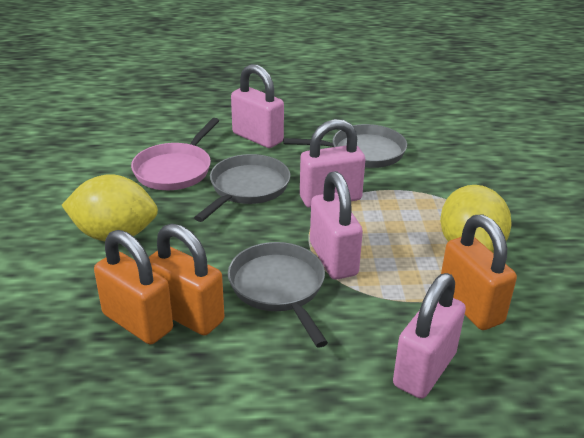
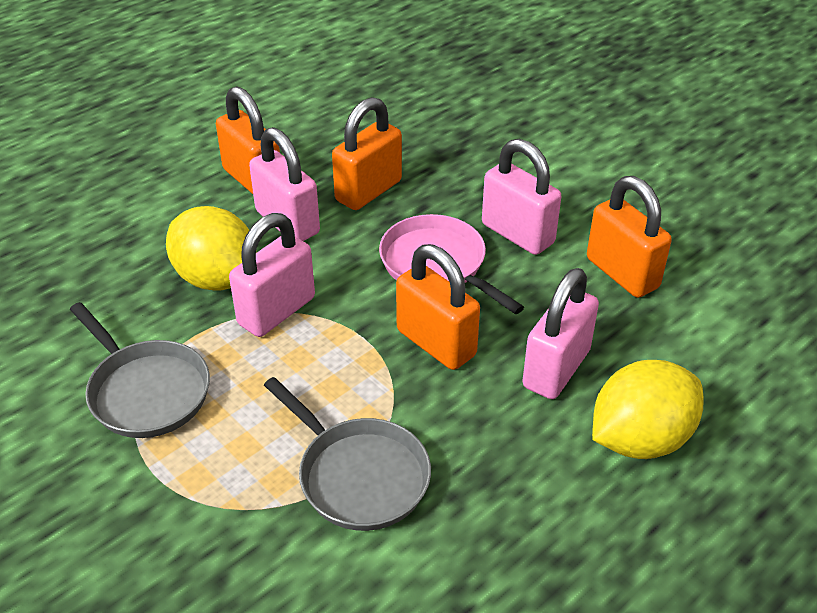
grey pan: [194,154,290,222] [228,242,328,348] [283,124,407,168] = 3 -> [70,302,210,438] [264,377,431,531] = 2
orange padlock: [94,230,173,344] [149,224,224,336] [441,215,517,330] = 3 -> [216,86,280,194] [332,97,402,210] [396,244,480,370] [587,176,672,298] = 4

